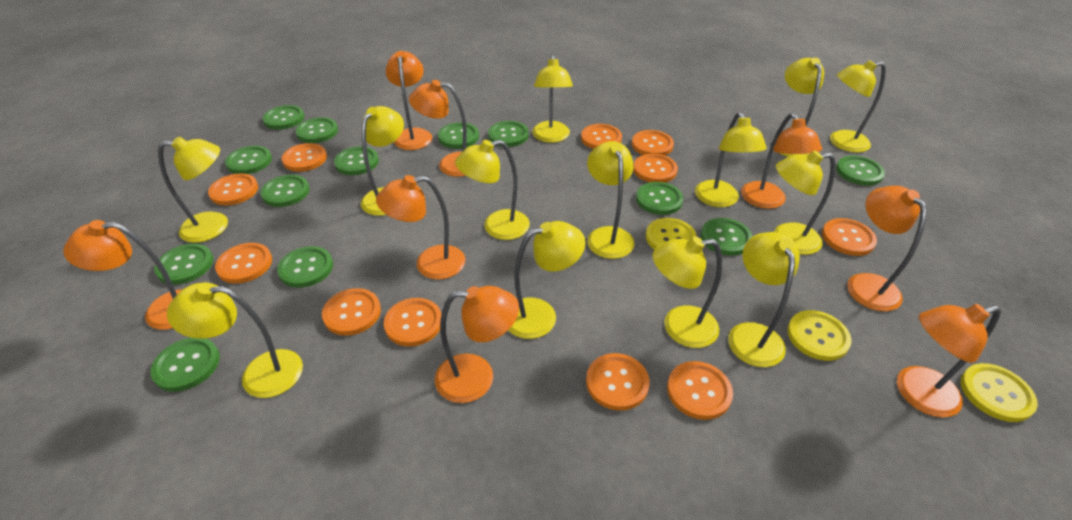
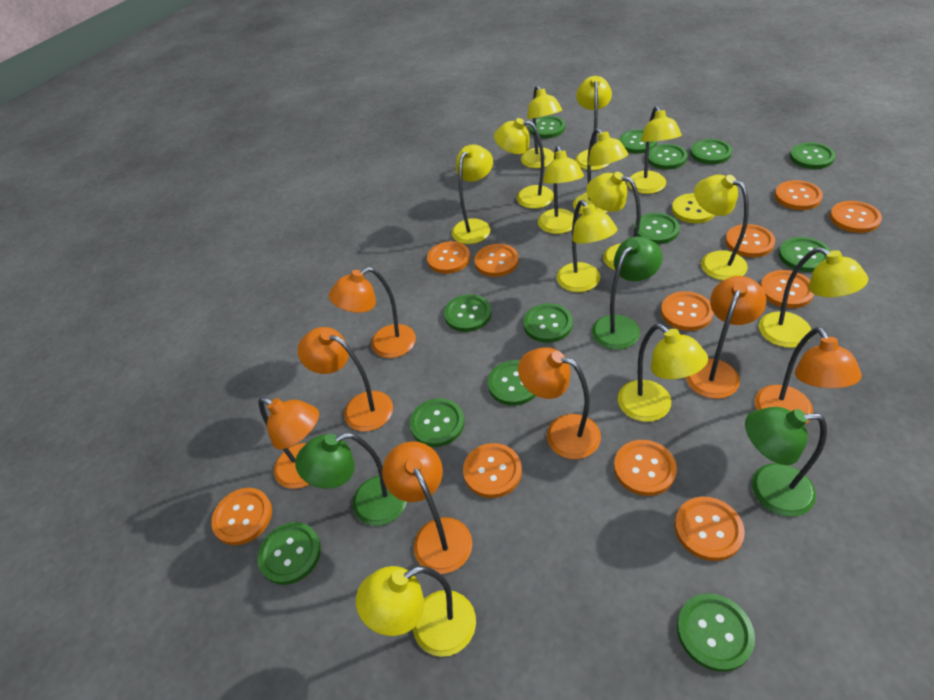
green lamp: none = 0 -> [295,433,407,526] [592,236,662,350] [745,407,827,517] = 3
orange lamp: [63,220,183,330] [376,175,465,279] [385,51,432,150] [409,80,467,177] [435,286,519,403] [741,113,822,209] [847,186,927,311] [897,304,1001,417] = 8 -> [259,397,319,489] [298,327,393,431] [329,267,416,358] [382,441,472,574] [518,347,601,459] [686,276,766,399] [755,327,862,425] = 7
yellow button: [646,218,697,249] [787,310,852,361] [961,363,1038,422] = 3 -> [672,193,715,223] = 1

